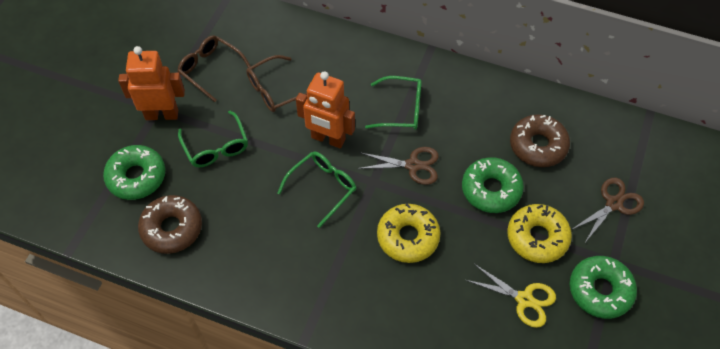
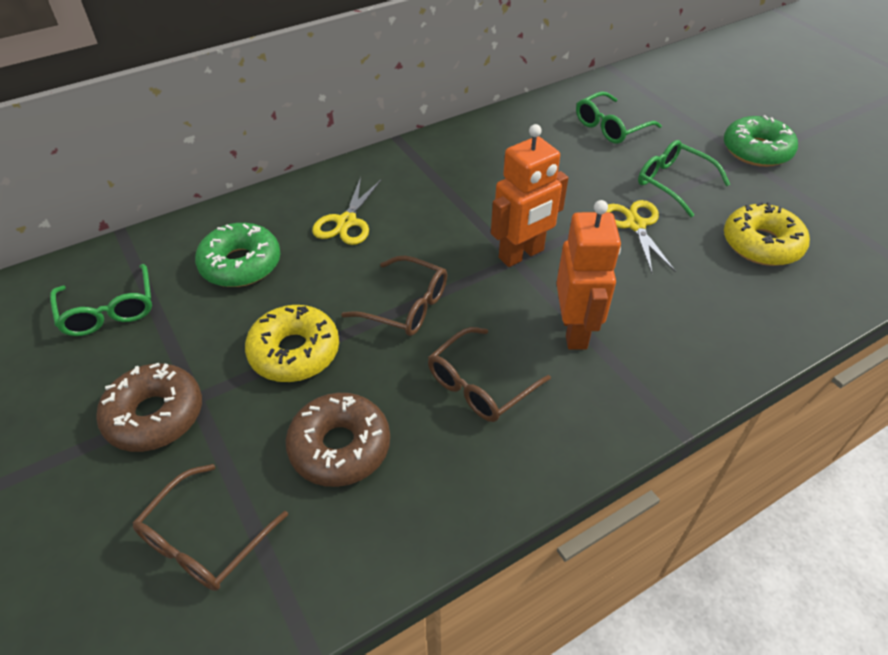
brown glasses: [177,35,251,102] [246,55,307,112] = 2 -> [133,464,288,591] [341,256,447,336] [428,327,551,422] = 3
brown scissors: [357,147,439,185] [571,178,644,244] = 2 -> none = 0
green donut: [103,145,165,200] [462,157,524,213] [570,256,637,319] = 3 -> [195,223,281,287] [724,115,798,167] = 2
yellow scissors: [466,264,556,328] = 1 -> [312,177,382,245] [607,200,676,273] = 2

